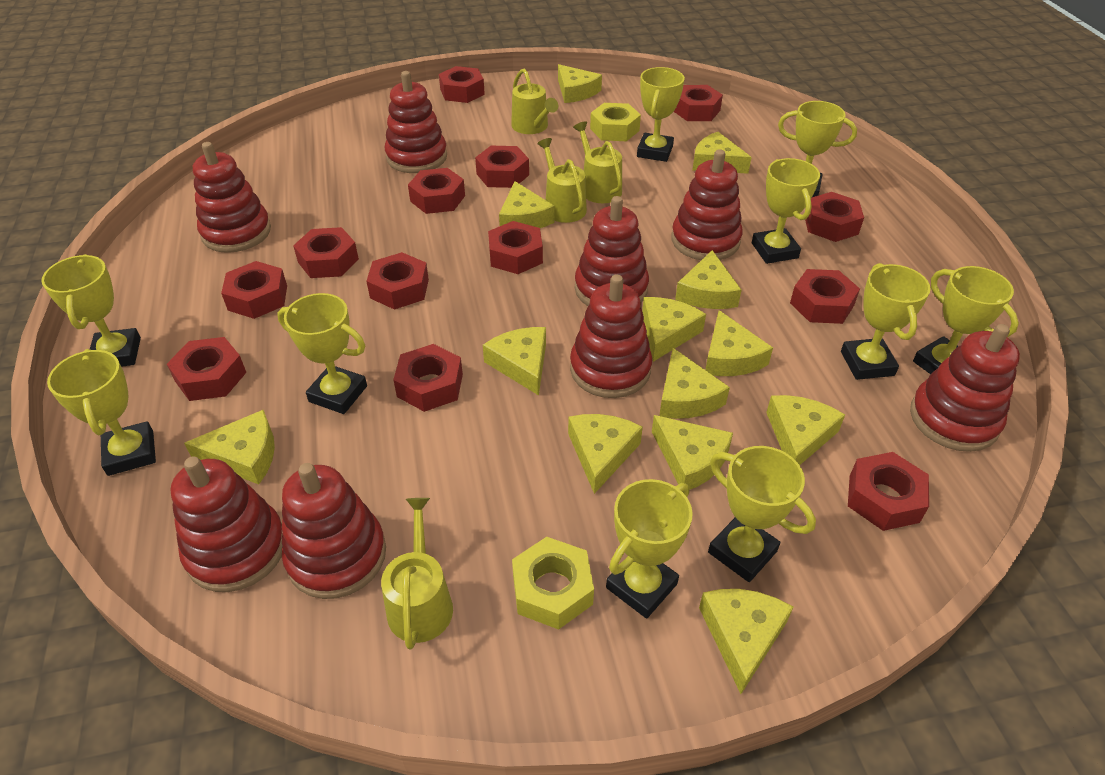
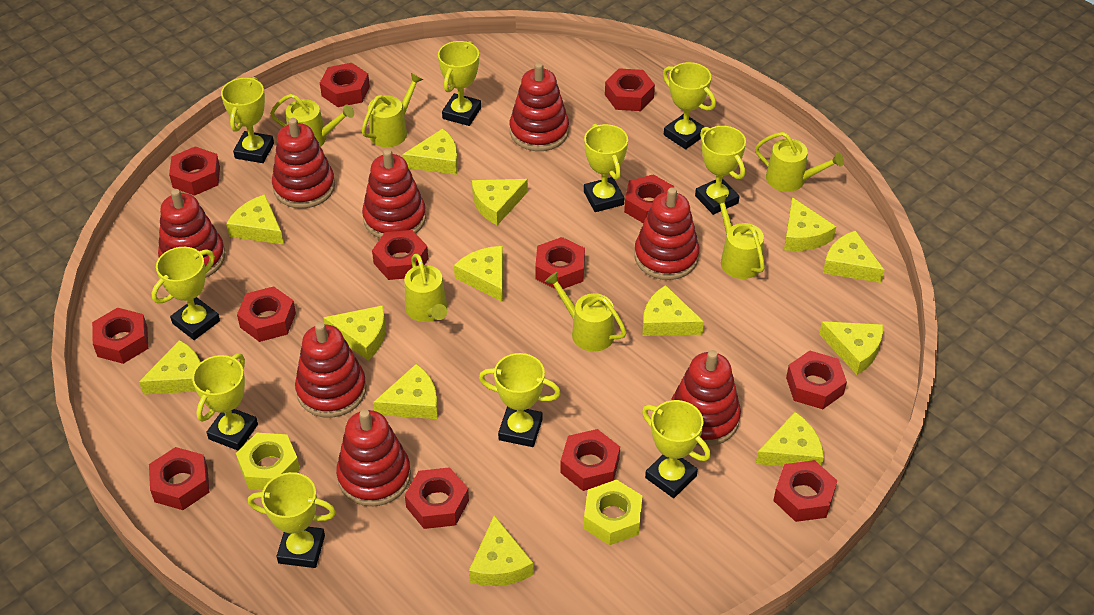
yellow watering can: [381,498,453,649] [511,68,558,134] [537,138,587,223] [573,121,622,203] = 4 -> [270,94,354,147] [361,73,423,147] [404,254,447,322] [545,272,627,352] [713,195,765,279] [755,132,844,192] = 6

